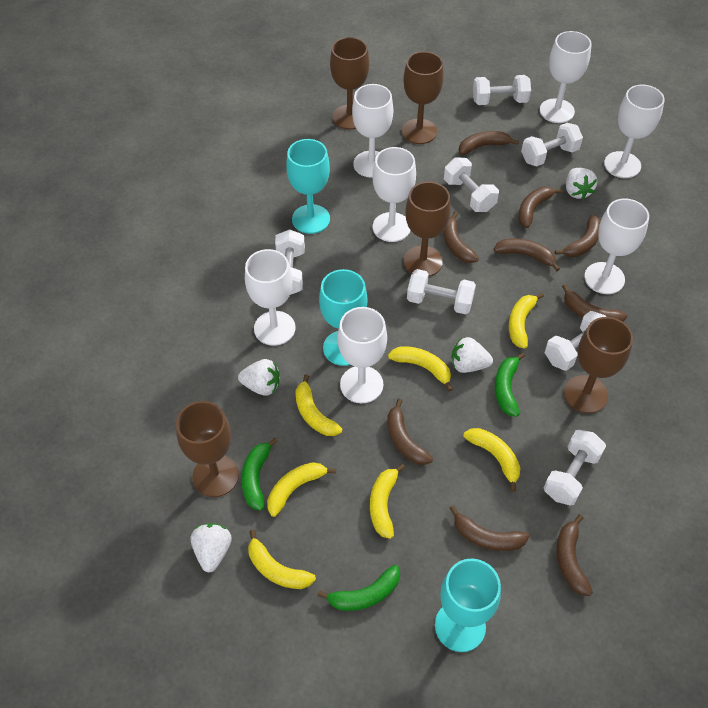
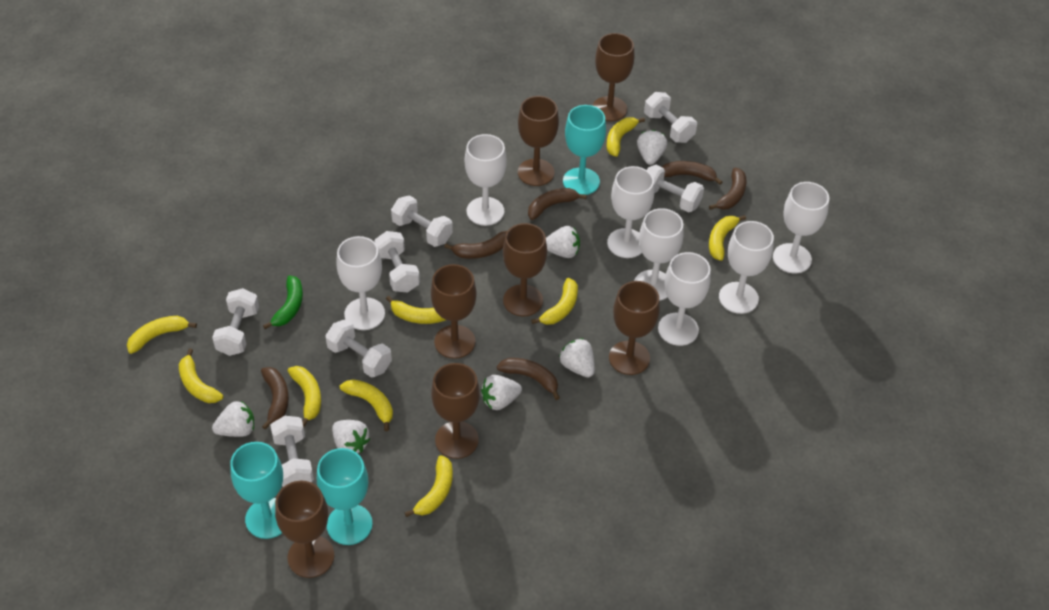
brown banana: [387,399,433,465] [443,211,479,263] [449,505,529,551] [459,131,519,155] [494,238,560,272] [518,187,563,228] [555,215,601,257] [557,514,593,596] [562,284,627,322] = 9 -> [261,367,289,430] [444,231,507,259] [497,358,560,400] [528,188,587,220] [662,161,722,185] [709,168,746,210] = 6
brown goblet: [176,401,239,497] [330,37,369,129] [402,51,444,144] [403,182,451,277] [564,317,633,413] = 5 -> [275,481,334,578] [431,264,477,359] [431,363,480,459] [503,223,547,316] [518,96,559,186] [592,33,635,121] [609,281,660,375] = 7
green banana: [241,438,278,511] [317,565,400,611] [494,352,525,417] = 3 -> [263,275,303,329] = 1
white strawberry: [190,523,232,573] [238,359,280,396] [452,337,493,373] [566,168,597,200] = 4 -> [212,401,254,437] [332,420,370,453] [481,375,522,410] [546,226,580,258] [559,338,595,378] [637,130,667,165] = 6
yellow banana: [248,529,316,589] [267,462,336,517] [295,374,342,436] [370,464,405,539] [388,346,453,391] [463,428,520,492] [509,293,544,349] = 7 -> [127,316,197,354] [179,348,223,403] [288,366,321,427] [340,379,393,431] [386,296,445,324] [405,455,453,517] [531,278,578,325] [606,117,645,157] [709,215,746,261] = 9

